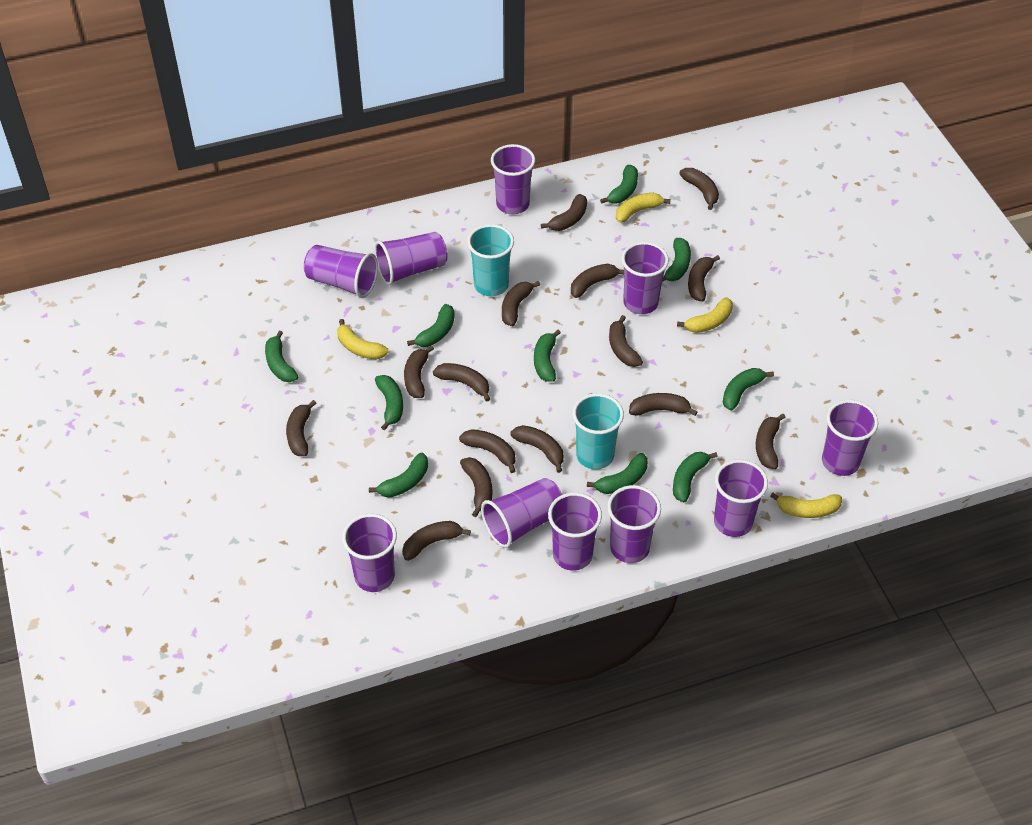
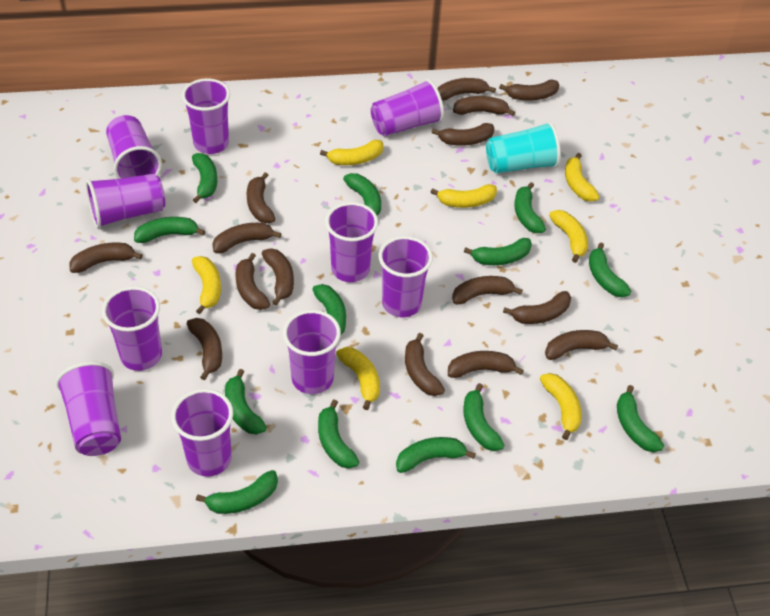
green banana: [265,331,298,382] [369,453,428,497] [375,375,403,430] [407,304,455,347] [534,330,561,382] [587,453,648,494] [600,165,638,204] [662,238,691,282] [673,452,718,502] [723,368,774,411] = 10 -> [134,217,205,243] [192,153,217,203] [196,470,278,514] [225,369,267,435] [312,284,346,335] [318,400,359,469] [343,173,381,215] [396,437,476,473] [463,383,505,451] [464,238,532,265] [514,182,546,233] [589,242,631,297] [617,385,664,452] = 13
turquoise cup: [467,224,514,296] [573,393,624,469] = 2 -> [486,121,561,174] = 1
yellow banana: [337,319,389,360] [616,193,671,223] [677,297,733,333] [770,493,842,518] = 4 -> [192,256,221,314] [320,140,384,165] [336,347,380,410] [430,184,497,208] [540,373,582,440] [549,210,588,263] [565,153,599,202] = 7

